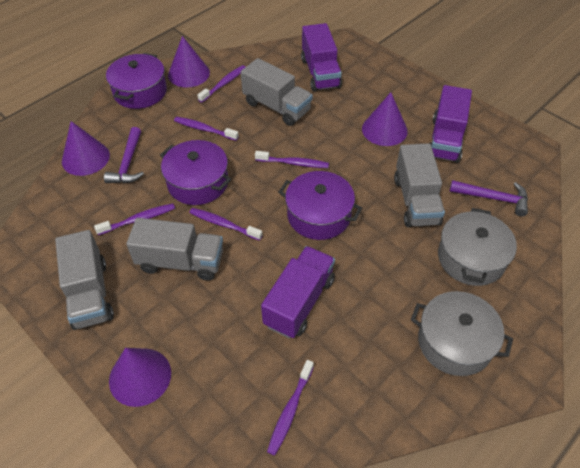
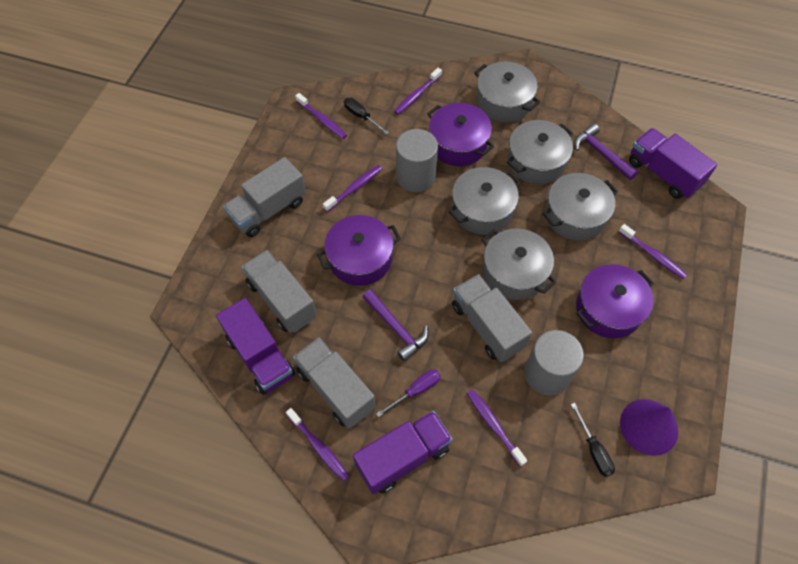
black screwdriver: none = 0 -> [344,98,389,134] [571,403,615,477] = 2
grey cylinder: none = 0 -> [396,129,438,192] [524,330,584,395] = 2
grey pot: [411,291,513,376] [438,208,517,286] = 2 -> [448,167,521,235] [474,62,540,123] [481,228,556,300] [507,120,573,184] [543,173,618,241] = 5
purple cone: [62,121,110,176] [109,348,171,407] [168,36,210,88] [362,92,408,146] = 4 -> [620,399,678,456] = 1
purple screwdriver: none = 0 -> [376,369,441,417] = 1

